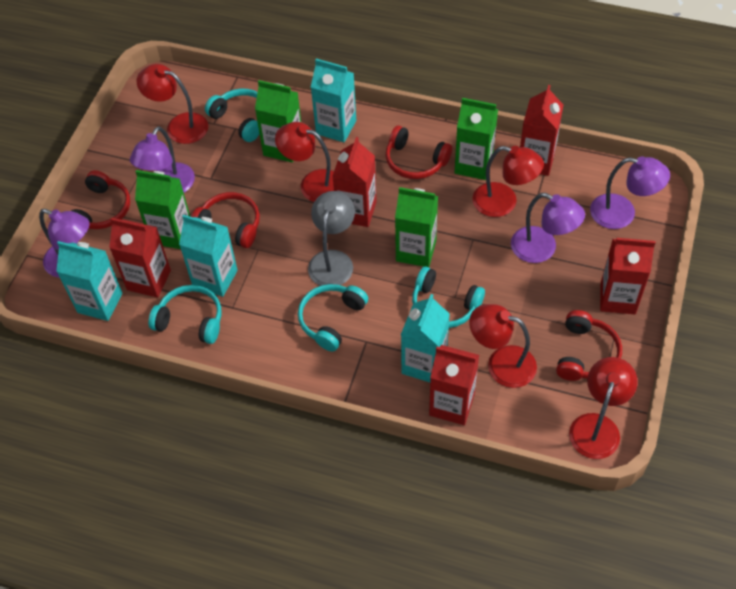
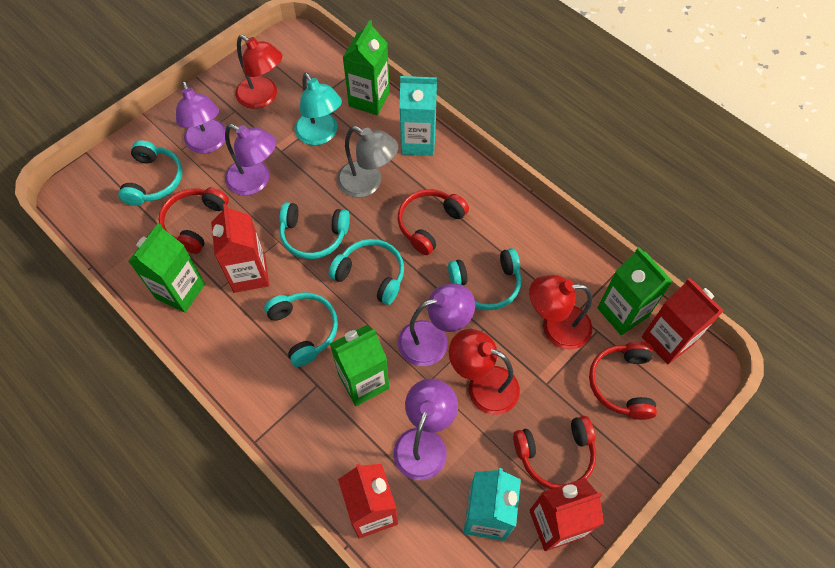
red carton: [109,218,171,298] [332,137,377,227] [429,345,479,425] [520,85,563,176] [600,238,655,314] = 5 -> [211,204,269,293] [338,464,398,539] [529,478,604,551] [642,278,724,364] = 4
red lamp: [136,64,208,144] [275,122,334,202] [469,304,537,388] [473,146,544,217] [569,357,638,459] = 5 -> [235,35,282,109] [449,329,520,415] [529,275,592,350] = 3
turquoise carton: [56,241,123,321] [179,215,238,297] [311,59,356,142] [401,294,450,382] = 4 -> [400,76,437,156] [464,468,521,541] = 2
turquoise headphones: [148,285,222,344] [205,89,259,142] [298,284,368,352] [412,267,485,328] = 4 -> [118,140,183,206] [264,292,338,367] [279,202,350,259] [329,239,404,305] [448,248,521,310] = 5
turquoise lamp: none = 0 -> [294,72,342,145] = 1

